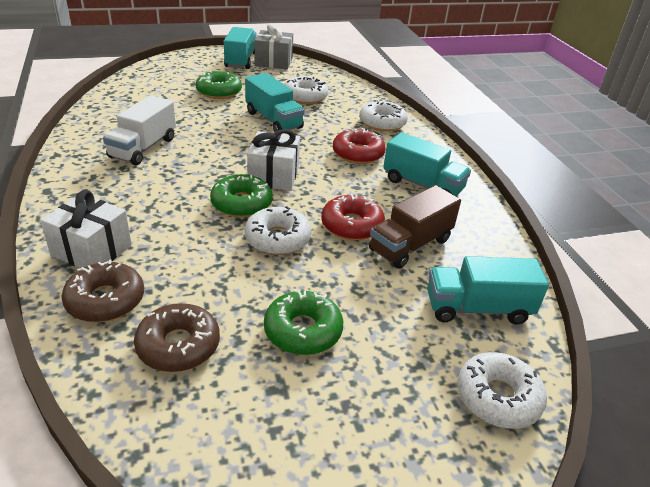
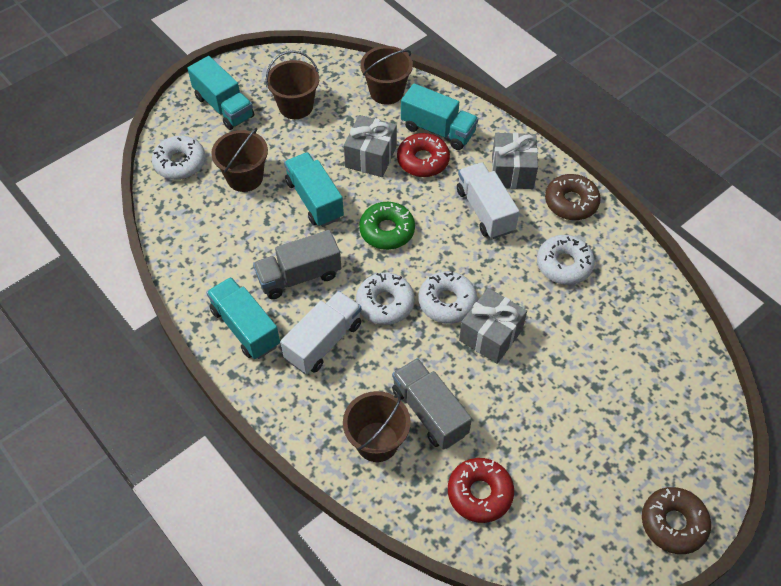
brown bucket: none = 0 -> [211,128,268,192] [266,51,319,119] [343,391,411,462] [361,46,413,105] = 4
brown truck: [369,185,461,269] = 1 -> none = 0
green donut: [195,71,242,99] [210,174,273,218] [264,289,343,355] = 3 -> [359,202,415,250] = 1
grey gift: [255,24,293,69] = 1 -> [344,115,397,177] [459,288,527,364] [492,133,538,189] = 3
grey truck: none = 0 -> [253,230,341,299] [392,358,472,450] = 2
white gift: [40,190,132,268] [247,129,300,191] = 2 -> none = 0
white truck: [103,95,176,166] = 1 -> [280,291,361,374] [457,162,519,239] = 2

